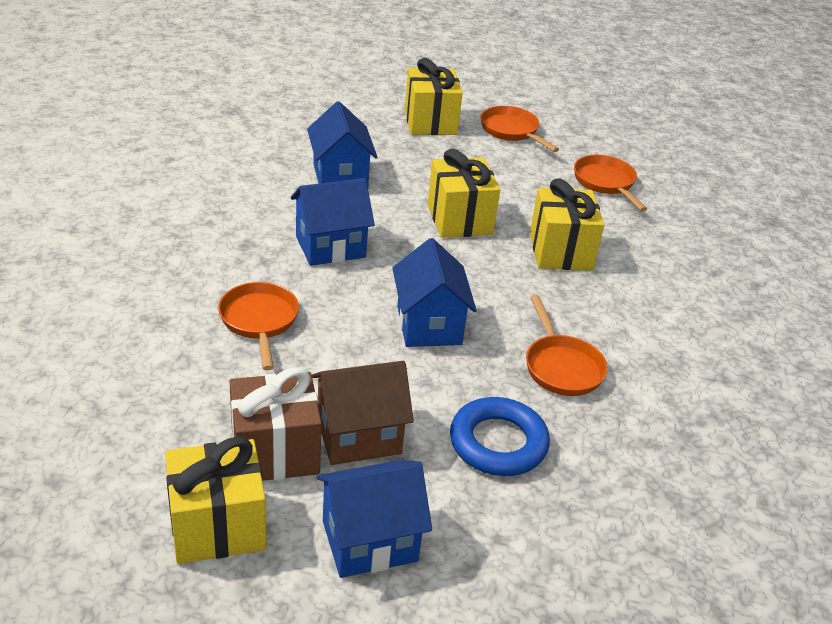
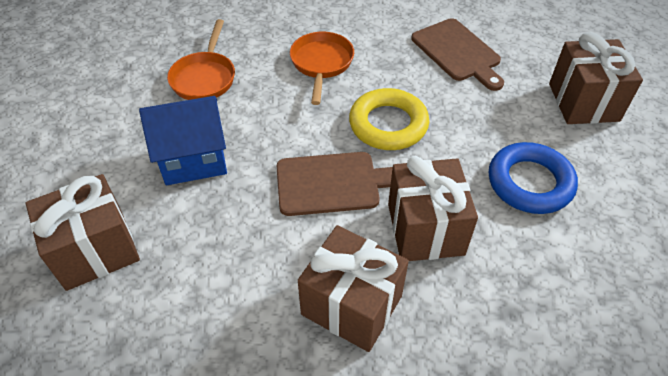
blue house: [290,178,375,266] [307,101,377,187] [316,460,432,578] [392,238,477,347] = 4 -> [139,96,227,185] = 1
brown cutting board: none = 0 -> [277,152,393,216] [411,18,504,91] = 2
brown gift: [230,367,322,481] = 1 -> [26,174,140,291] [298,225,409,352] [388,156,478,261] [549,32,643,124] = 4
brown house: [312,361,414,465] = 1 -> none = 0
orange pan: [218,282,299,370] [481,106,559,152] [526,295,608,396] [574,155,647,212] = 4 -> [167,19,235,100] [290,32,354,105] = 2
yellow gift: [165,437,266,564] [405,58,463,135] [428,149,500,238] [530,178,604,270] = 4 -> none = 0
yellow ring: none = 0 -> [349,88,429,150] = 1

